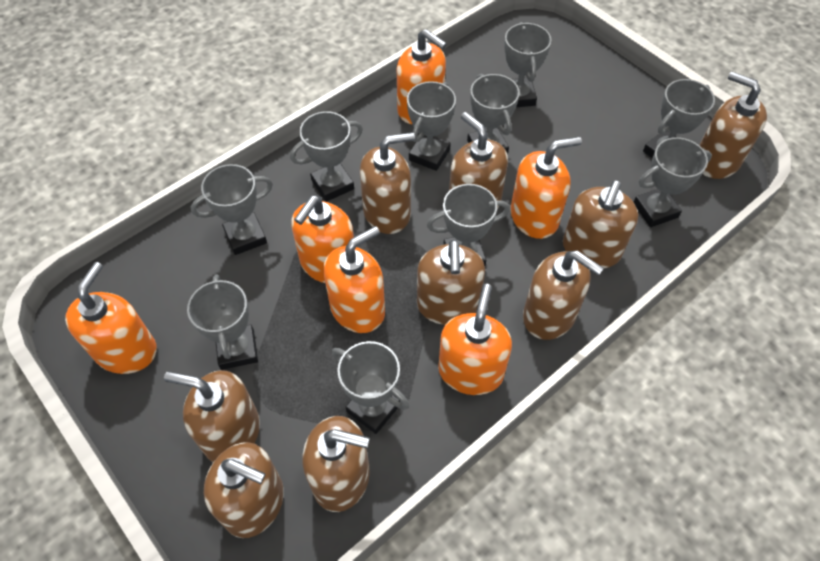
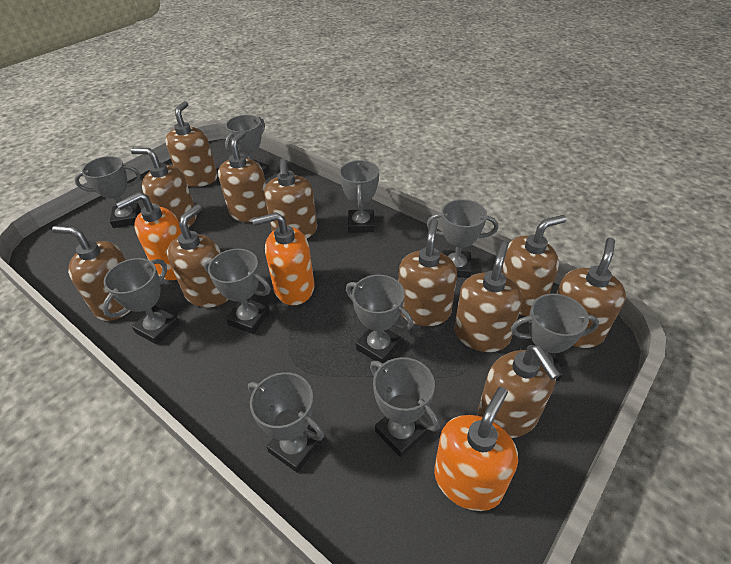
brown soap dispenser: [164,370,260,462] [204,442,284,538] [302,416,370,512] [360,132,415,234] [417,240,485,325] [449,112,508,209] [523,250,604,340] [563,180,638,268] [699,72,767,179] = 9 -> [52,226,130,321] [131,148,197,228] [165,101,218,187] [167,204,229,308] [218,131,268,222] [264,158,317,238] [399,219,457,326] [454,242,523,352] [478,345,560,438] [501,215,566,316] [556,237,626,348] = 11
orange soap dispenser: [65,262,157,374] [291,196,354,283] [323,226,385,333] [397,29,447,125] [438,284,512,395] [511,137,582,239] = 6 -> [116,192,182,280] [252,212,314,305] [434,387,518,511] = 3

